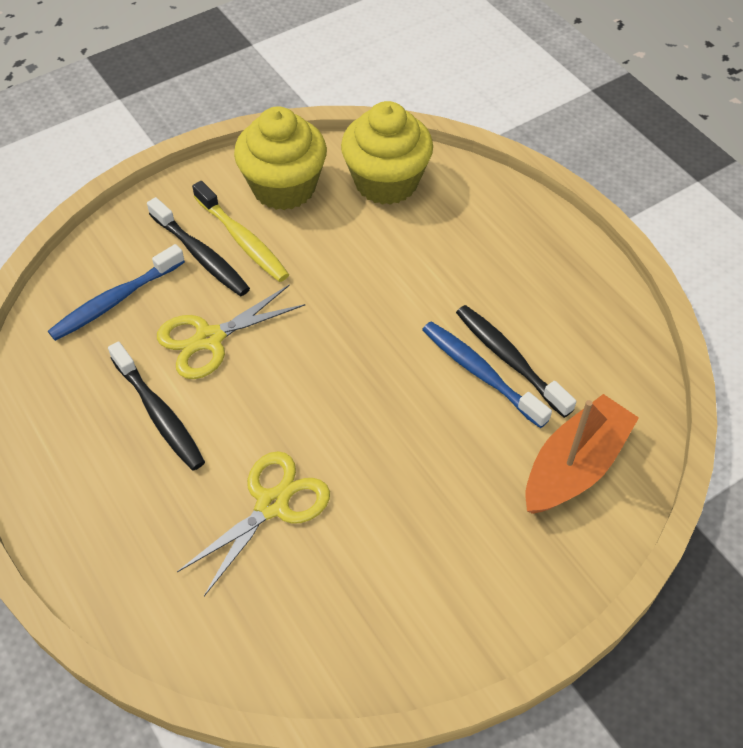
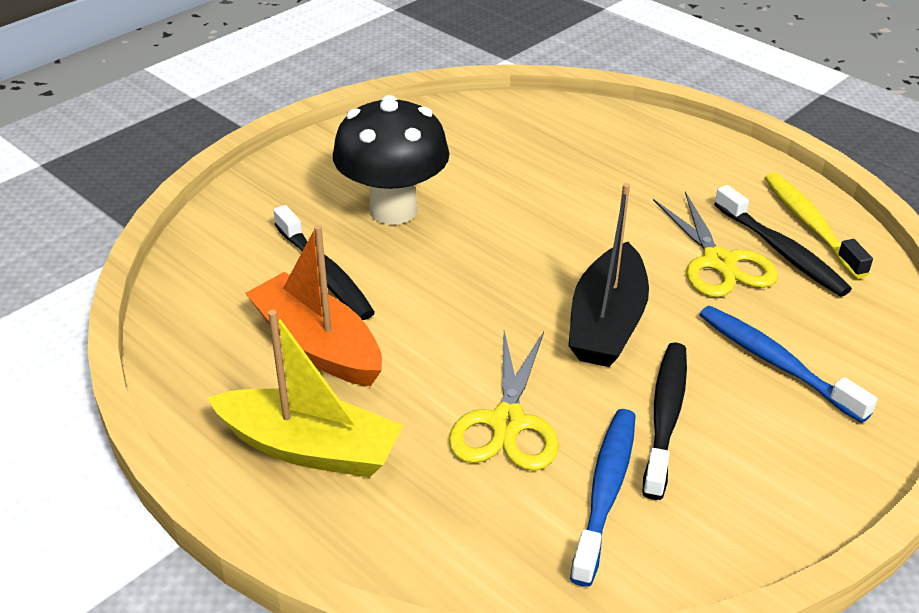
black boat: none = 0 -> [568,183,649,367] = 1
black mushroom: none = 0 -> [333,95,450,225] = 1
yellow boat: none = 0 -> [207,310,403,477] = 1
yellow cupcake: [234,106,327,210] [341,101,433,205] = 2 -> none = 0

